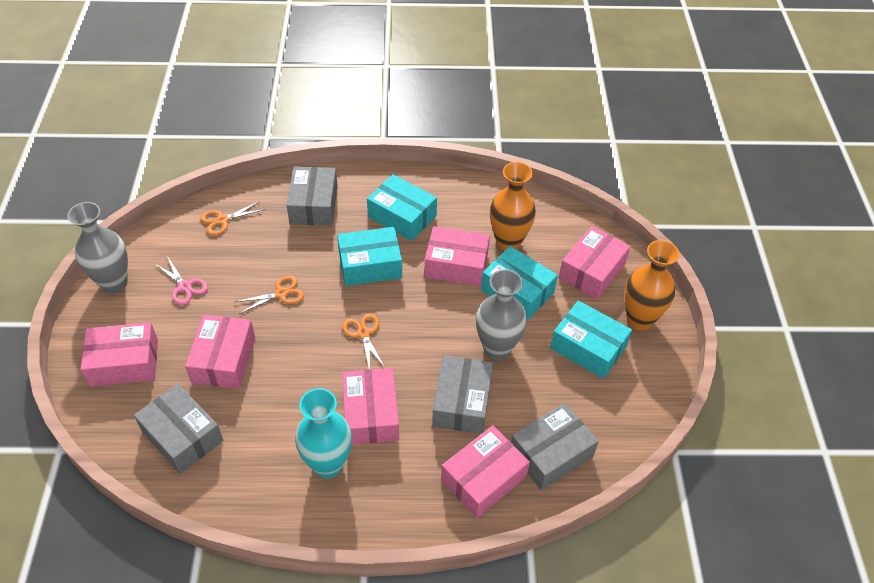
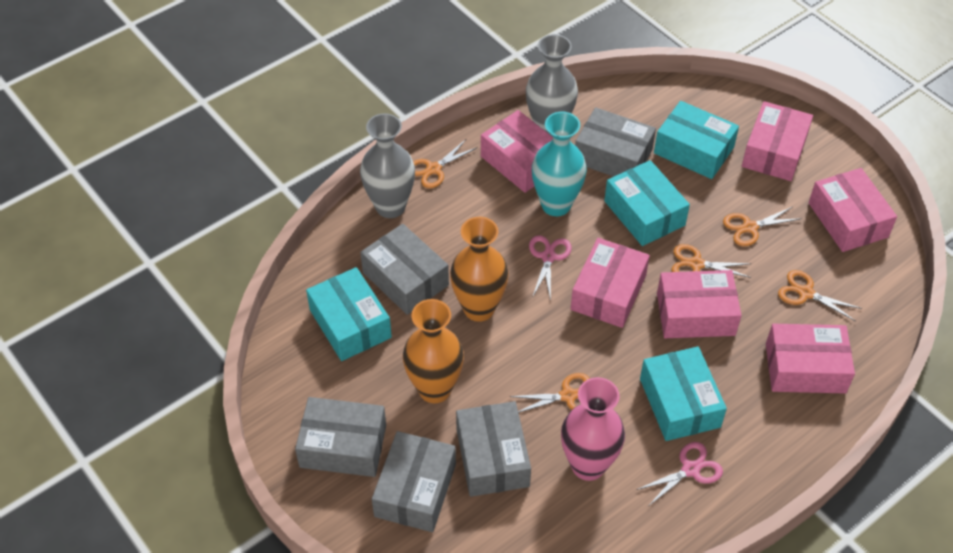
grey box: [134,384,223,474] [286,167,338,226] [432,355,493,434] [511,403,599,490] = 4 -> [295,397,386,477] [360,224,449,315] [372,431,456,532] [456,401,531,497] [575,107,656,177] = 5
orange scissors: [200,201,265,236] [235,276,304,314] [342,313,385,369] = 3 -> [413,139,478,189] [509,373,590,413] [671,244,752,278] [723,207,802,246] [778,270,862,321] = 5
pink scissors: [155,256,208,305] = 1 -> [529,235,572,301] [636,442,723,505] = 2
pink vase: none = 0 -> [561,377,625,481] = 1

